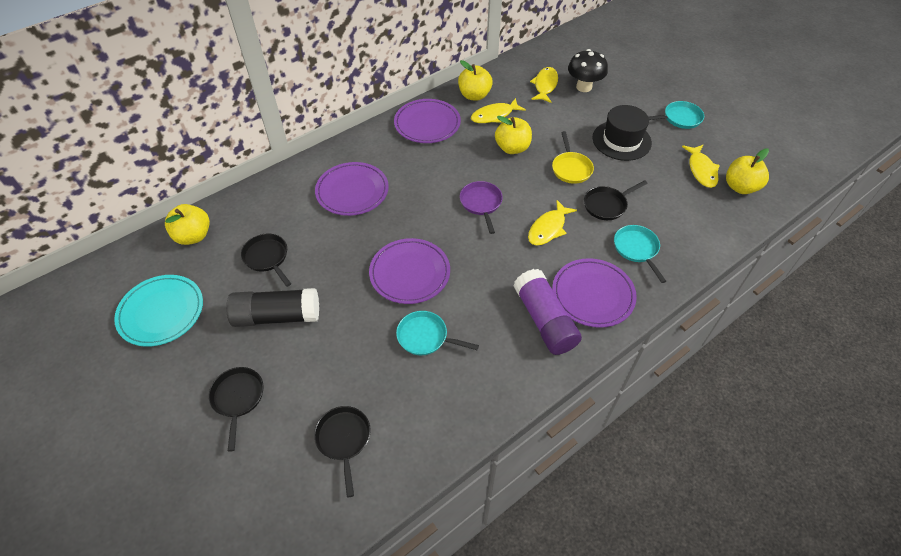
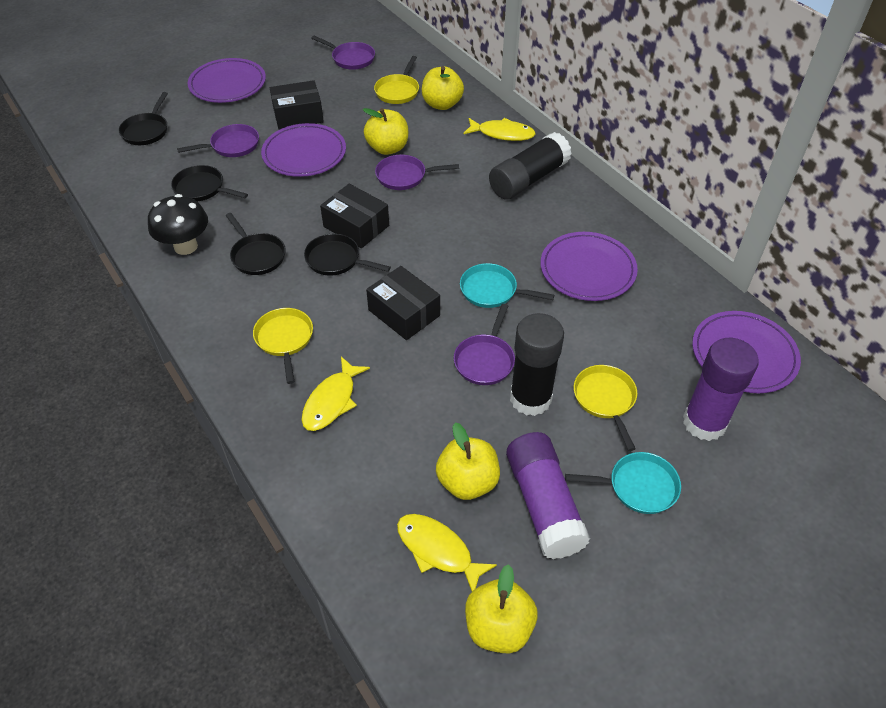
black box: none = 0 -> [270,80,324,130] [320,184,389,248] [366,266,440,340] = 3
black glue stick: [226,288,319,327] = 1 -> [489,132,572,200] [510,313,564,416] = 2
black hat: [592,105,652,161] = 1 -> none = 0
purple glue stick: [513,269,582,355] = 1 -> [506,432,590,559] [683,338,759,441] = 2
purple pan: [460,181,503,234] = 1 -> [177,124,259,157] [311,36,375,70] [375,155,459,190] [454,304,515,385] = 4
turquoise pan: [396,311,479,355] [614,225,666,283] [648,101,704,129] = 3 -> [460,263,554,308] [565,452,681,514] = 2
turquoise plate: [114,275,203,347] = 1 -> none = 0
yellow fish: [471,98,526,123] [528,200,577,245] [530,67,558,103] [682,145,720,188] = 4 -> [301,357,370,431] [397,514,497,591] [464,118,536,141] = 3
yellow pan: [552,131,594,184] = 1 -> [253,308,313,384] [374,56,419,104] [574,365,637,451] = 3

